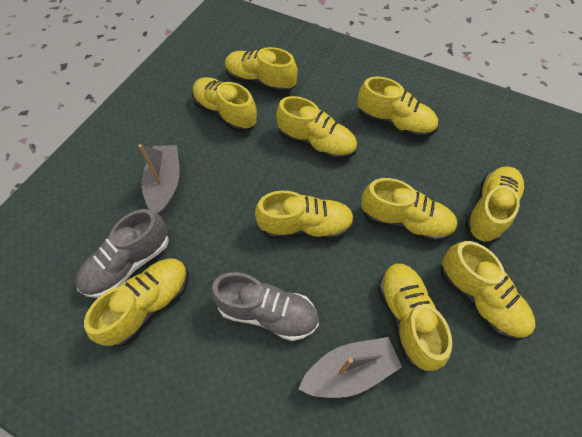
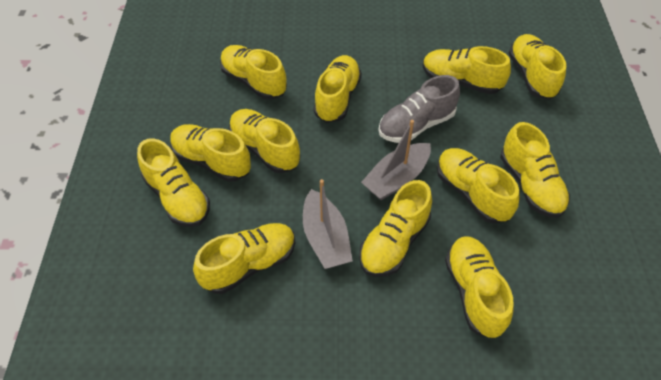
grey shoe: [75,209,169,298] [211,272,319,341] = 2 -> [378,75,460,143] = 1
yellow shoe: [84,259,189,347] [192,77,257,132] [225,47,298,94] [255,191,354,239] [276,96,357,160] [357,77,438,138] [361,178,457,242] [378,263,452,371] [441,241,535,341] [465,166,525,243] = 10 -> [137,139,210,227] [170,124,251,182] [193,223,295,294] [220,45,287,100] [229,109,300,173] [314,55,362,123] [359,180,432,277] [423,46,511,94] [437,148,520,224] [445,236,513,339] [500,122,570,218] [509,34,566,100] = 12

